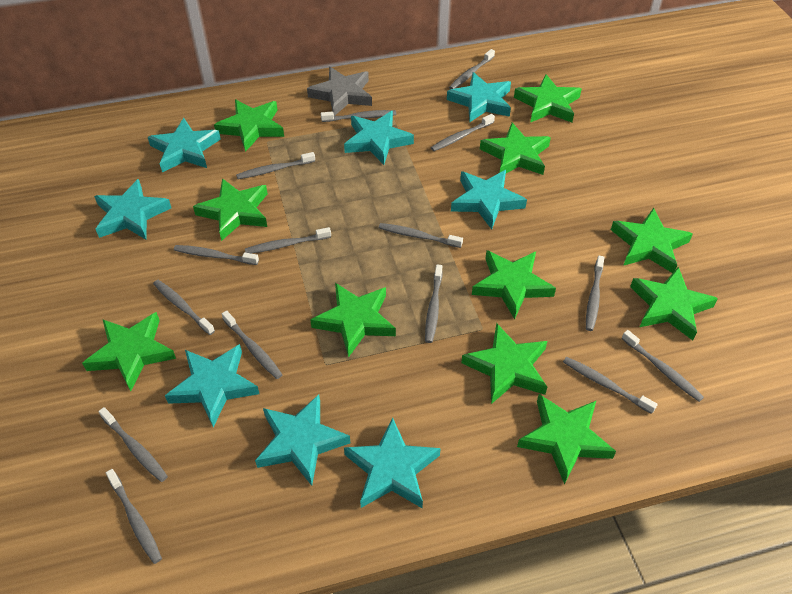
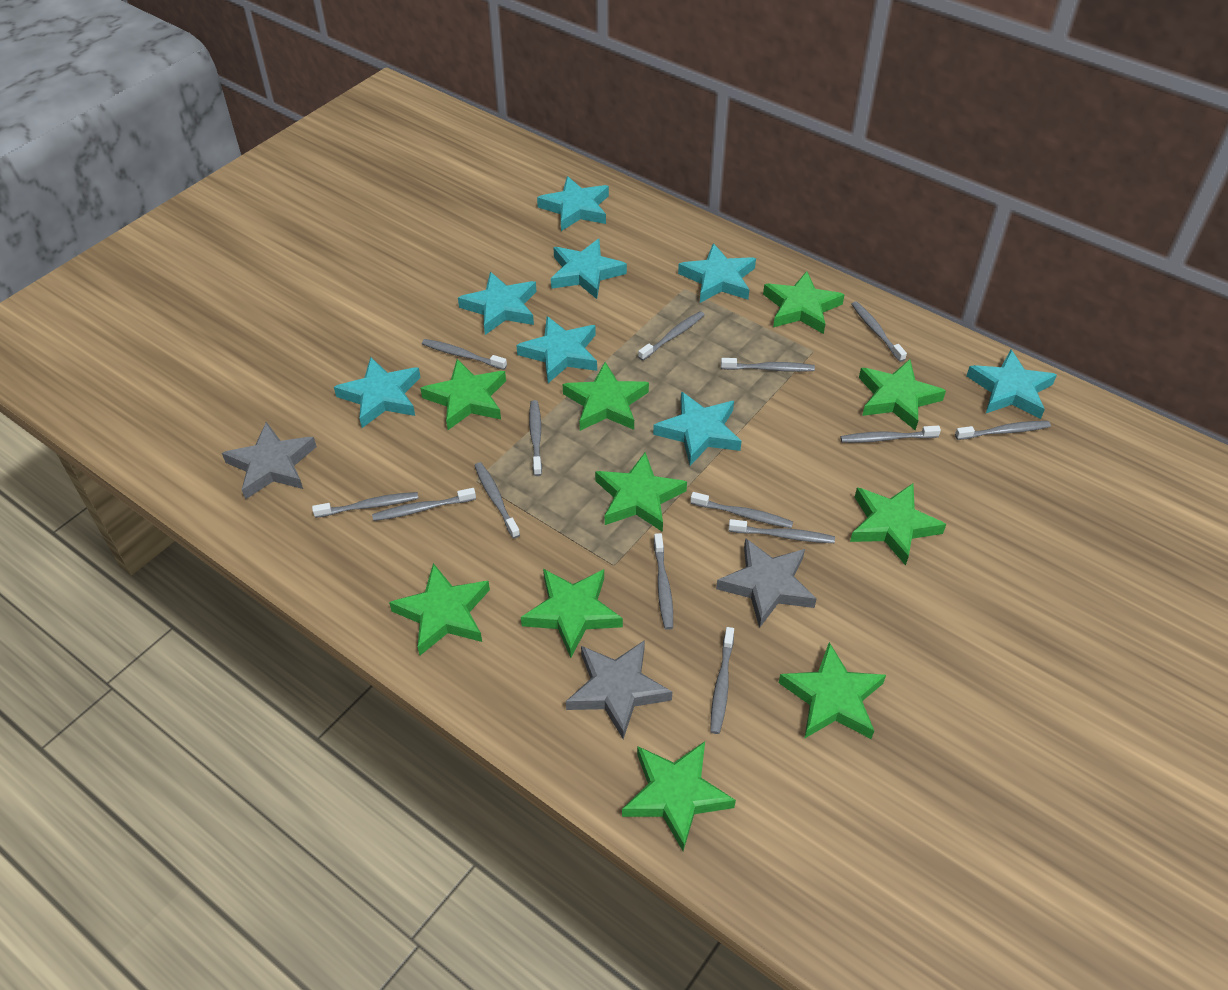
green star: [82,312,176,391] [193,178,268,241] [214,100,284,152] [310,283,396,358] [461,323,547,404] [472,250,556,319] [480,123,551,175] [514,74,582,123] [517,394,616,485] [611,208,693,273] [630,267,718,340] = 11 -> [389,563,490,655] [420,359,506,430] [521,569,623,658] [563,362,649,431] [595,452,687,532] [622,741,736,851] [763,271,845,334] [779,642,886,739] [850,483,946,566] [859,359,946,431] = 10
grey star: [307,67,372,116] = 1 -> [222,422,317,500] [566,640,672,739] [716,538,817,628] = 3
grey toothbrush: [98,407,168,482] [106,469,162,564] [153,280,215,335] [174,245,259,265] [222,310,282,379] [236,152,315,179] [245,227,331,254] [321,110,396,122] [379,223,463,248] [425,265,442,343] [431,114,495,151] [449,49,495,89] [563,357,658,414] [586,256,605,331] [621,330,704,402] = 15 -> [312,492,419,518] [372,488,476,521] [422,339,507,370] [474,462,520,538] [529,400,542,476] [638,311,705,361] [654,533,673,630] [690,492,793,528] [710,627,734,734] [721,358,815,372] [728,519,835,543] [840,426,941,443] [851,301,907,362] [955,421,1051,440] = 14

